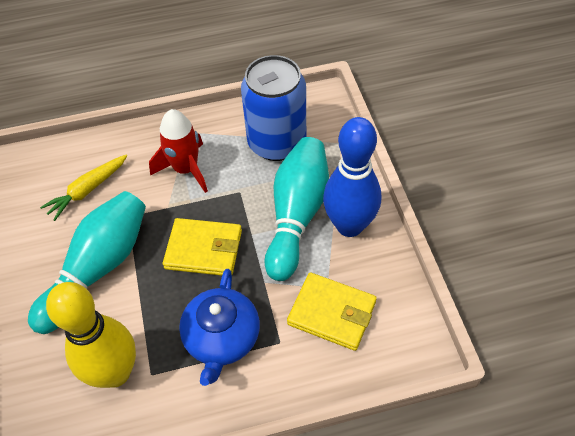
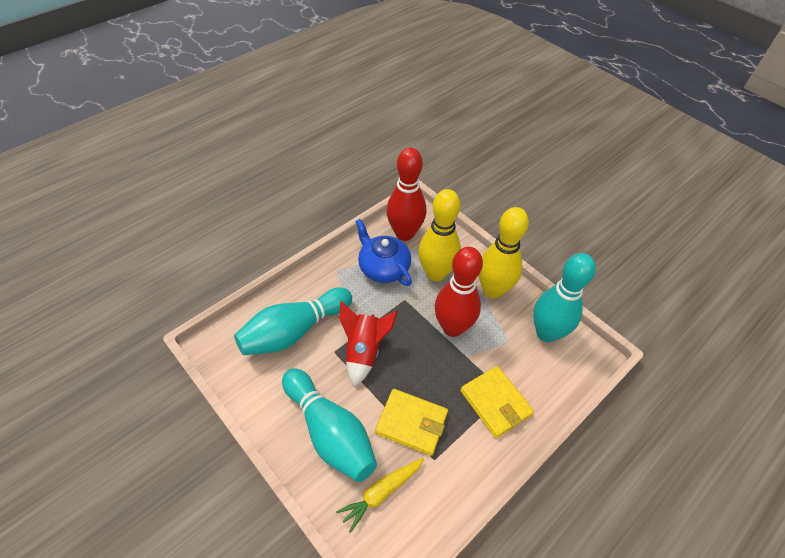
blue bowling pin: [323,117,381,237] = 1 -> none = 0
blue can: [241,55,306,161] = 1 -> none = 0
red bowling pin: none = 0 -> [386,148,426,241] [435,247,483,337] = 2
turquoise bowling pin: [28,191,146,334] [264,137,329,281] = 2 -> [234,287,352,355] [282,368,377,482] [533,253,596,342] = 3
yellow bowling pin: [46,282,136,388] = 1 -> [418,189,461,282] [478,207,529,299] = 2

